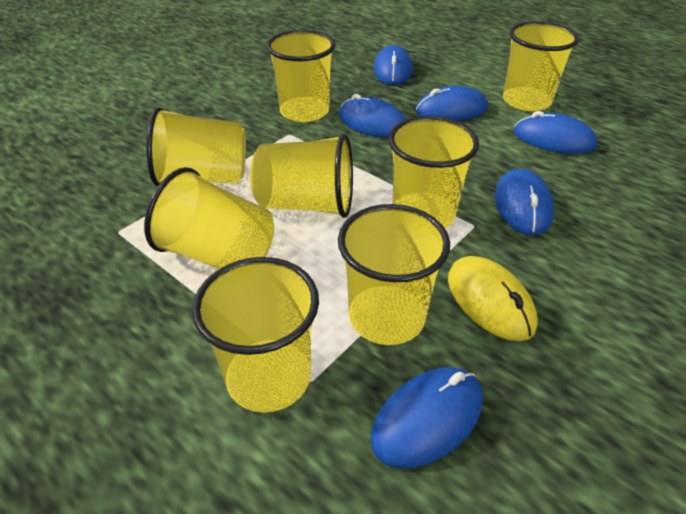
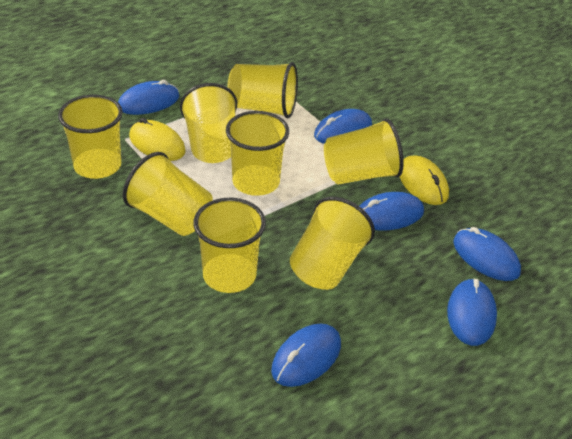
yellow mouse: [448,256,538,341] = 1 -> [129,118,186,161] [400,156,449,205] = 2

